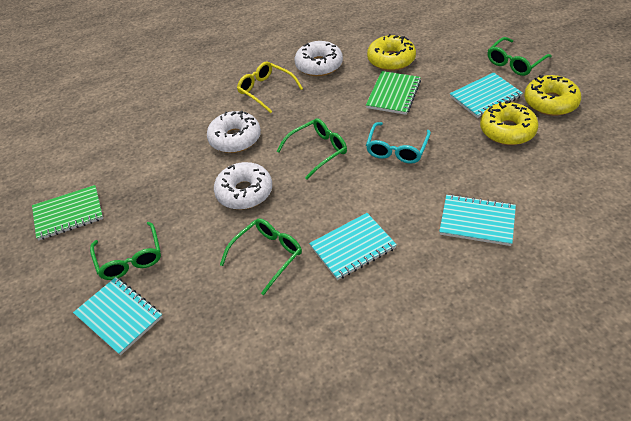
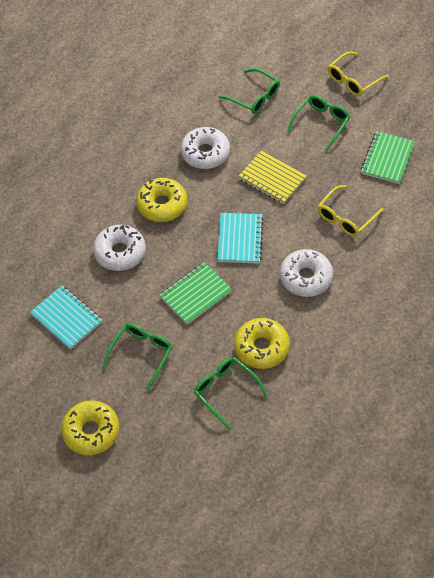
turquoise glasses: [366,122,431,164] = 1 -> none = 0
turquoise notebook: [73,277,162,355] [309,213,397,280] [439,194,516,246] [450,72,523,118] = 4 -> [30,286,102,350] [217,213,263,264] = 2
yellow glasses: [237,62,303,113] = 1 -> [318,185,384,237] [328,51,389,96] = 2
yellow notebook: none = 0 -> [238,151,306,204] = 1

